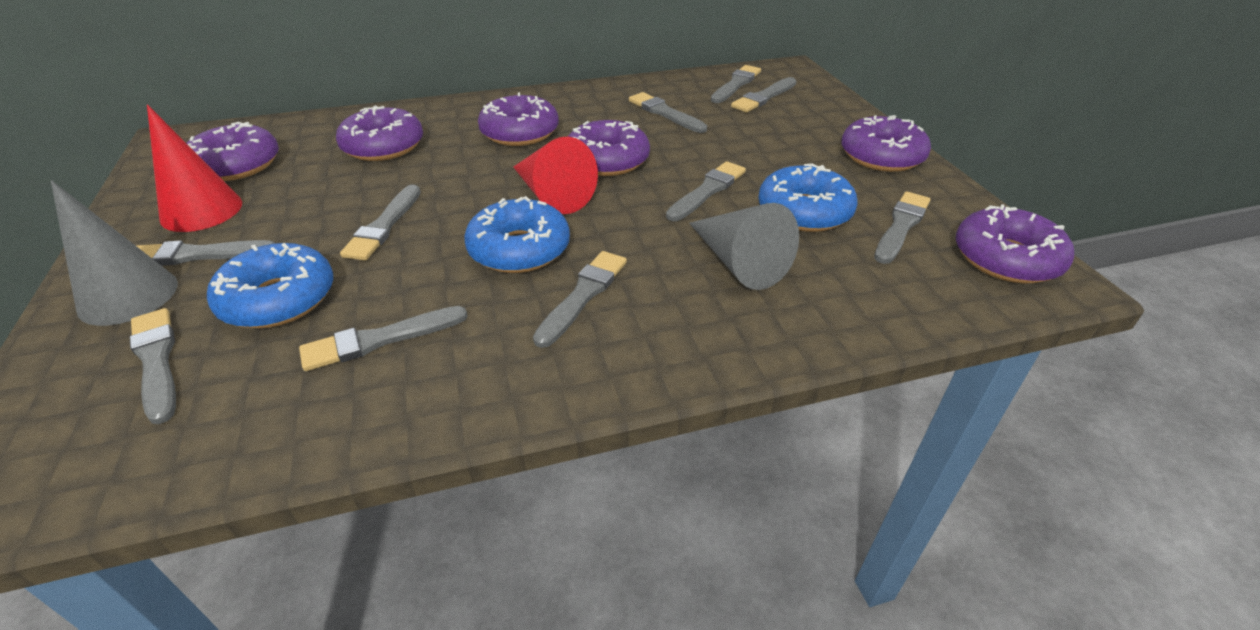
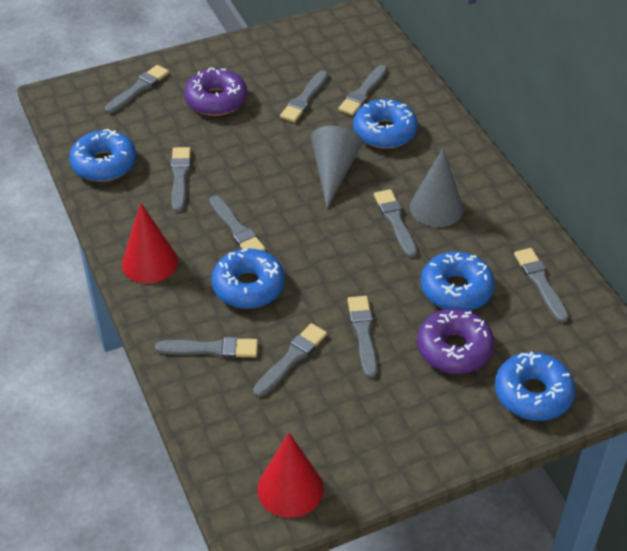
blue donut: [207,243,333,328] [464,196,570,273] [758,163,857,232] = 3 -> [69,129,136,182] [211,248,285,309] [353,99,418,149] [421,252,495,311] [495,351,575,421] = 5
purple donut: [187,122,279,181] [336,106,423,161] [478,92,559,146] [568,120,650,176] [841,115,931,172] [956,204,1074,283] = 6 -> [184,67,247,116] [417,309,494,374] = 2

